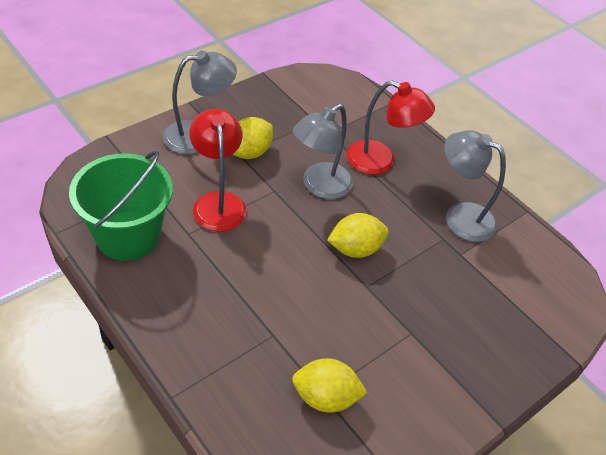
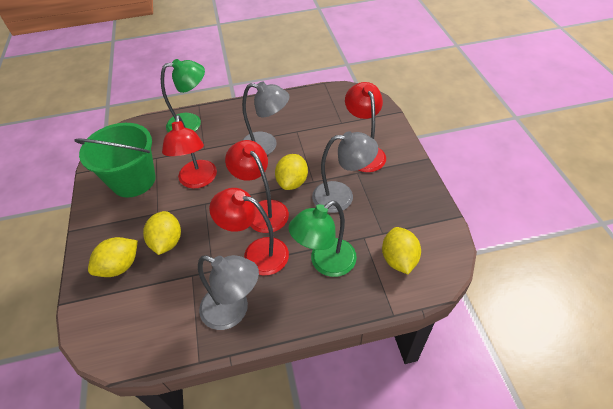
green lamp: none = 0 -> [161,59,205,132] [289,201,357,277] = 2
red lamp: [189,109,247,232] [347,81,435,175] = 2 -> [162,115,217,188] [209,188,289,275] [225,140,289,233] [345,82,386,172] = 4
yellow lemon: [233,117,273,159] [292,358,367,413] [327,213,389,258] = 3 -> [88,237,138,277] [143,211,181,255] [275,154,308,190] [382,227,421,274] = 4

